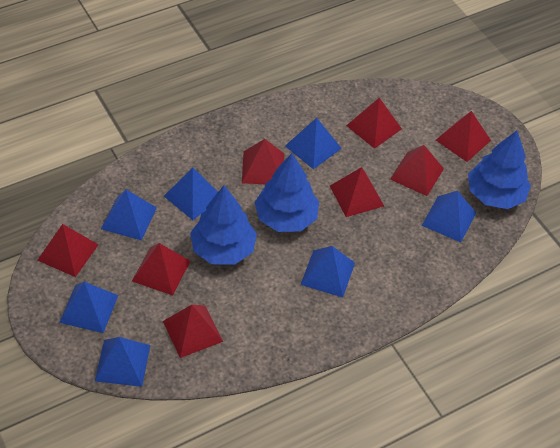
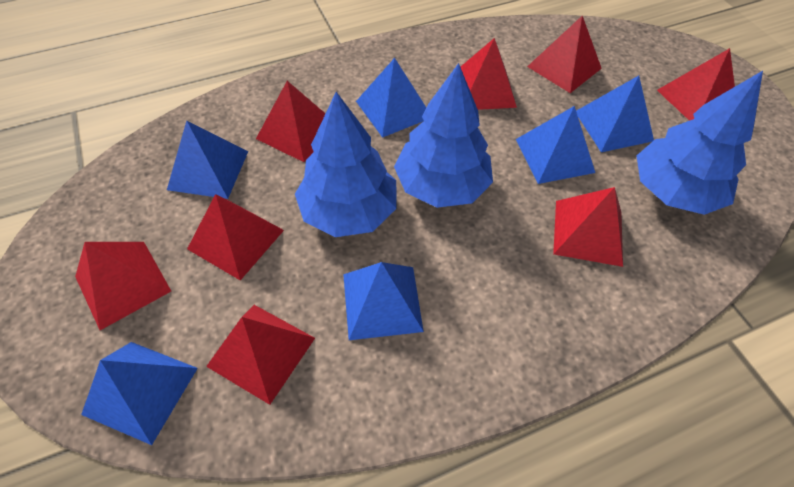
blue pyramid: [59,282,118,333] [95,337,150,387] [101,190,157,241] [164,167,218,220] [285,118,342,169] [300,246,355,297] [422,191,476,242] = 7 -> [81,342,198,445] [167,121,248,199] [343,262,424,340] [356,58,426,138] [516,106,595,184] [576,76,654,152] = 6

